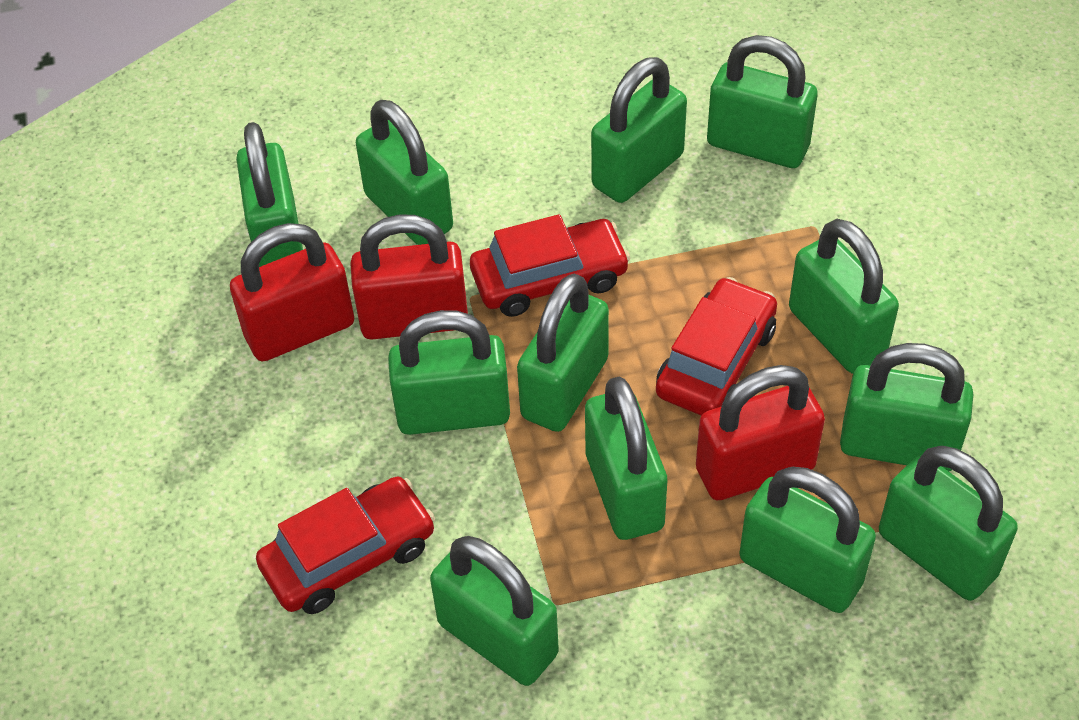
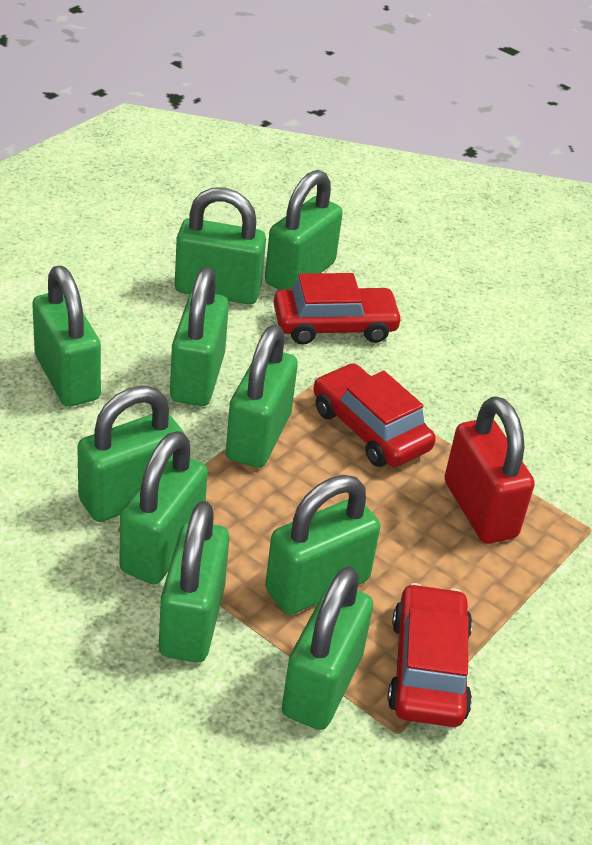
green padlock: [236,122,303,267] [356,100,453,245] [388,310,510,435] [430,536,559,686] [517,274,609,432] [585,377,667,540] [591,57,687,203] [707,35,818,168] [739,467,876,613] [789,219,899,374] [840,343,973,471] [879,446,1018,601] = 12 -> [32,266,101,407] [77,386,184,522] [119,431,208,584] [159,501,229,663] [170,267,229,406] [175,188,266,304] [226,325,298,468] [265,170,343,290] [265,475,380,615] [282,566,373,730] = 10
red padlock: [230,223,354,361] [350,214,468,340] [696,365,825,500] = 3 -> [445,396,535,544] = 1

